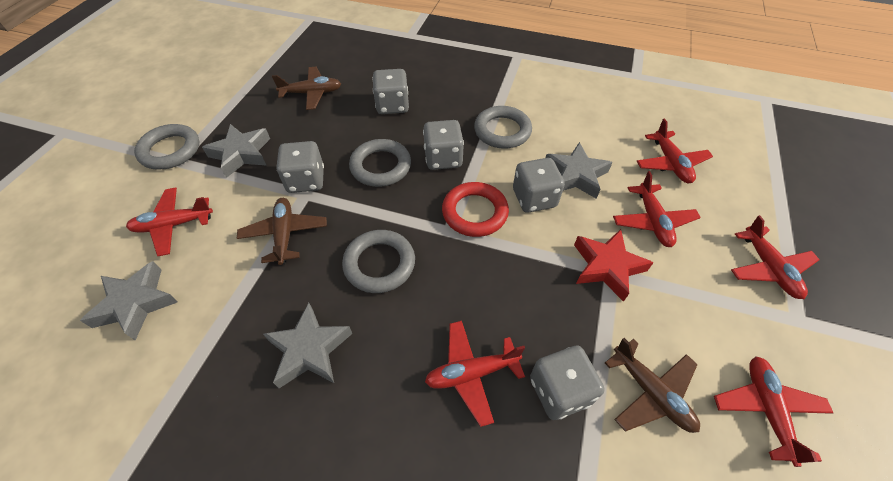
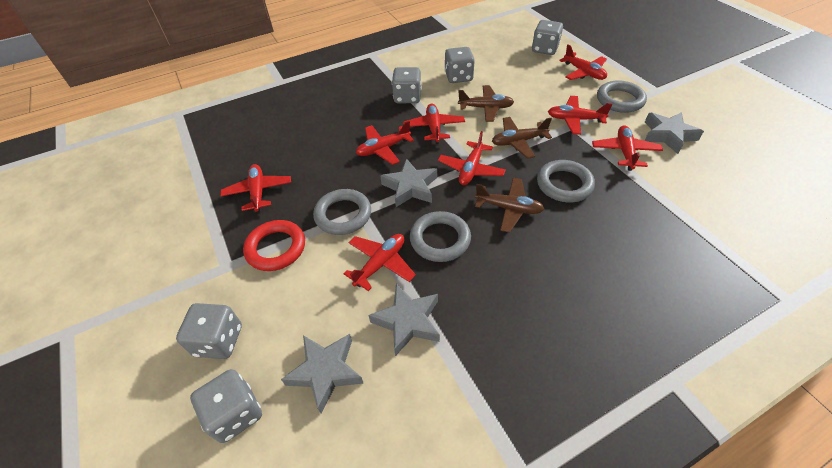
red plane: [126,187,213,256] [425,321,525,427] [613,171,701,247] [636,118,713,183] [714,356,833,467] [731,215,820,299] = 6 -> [220,164,291,212] [344,234,416,291] [356,121,414,165] [403,104,465,144] [438,131,506,185] [548,96,612,135] [559,44,607,80] [592,125,663,171] = 8
red star: [574,229,654,302] = 1 -> none = 0

